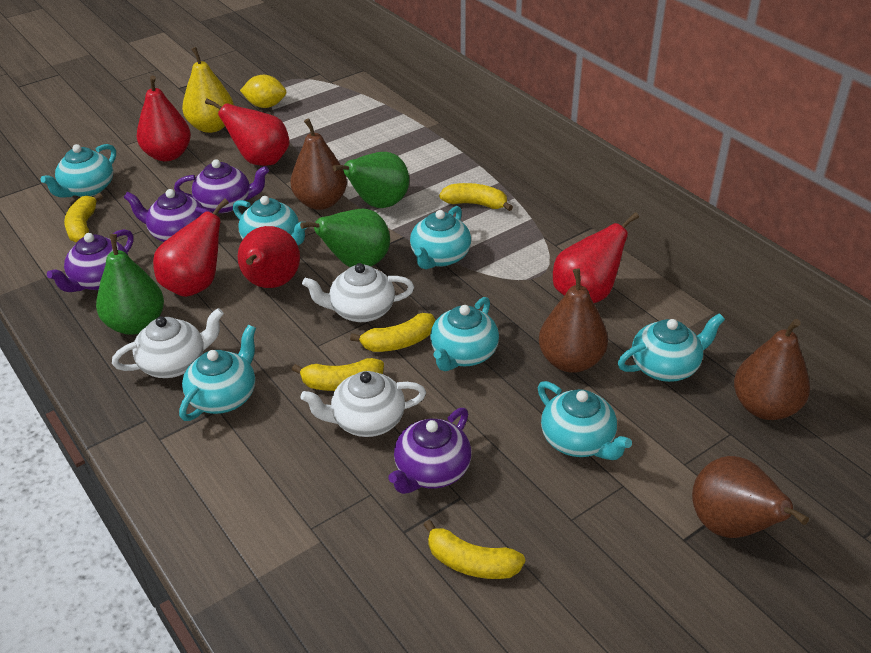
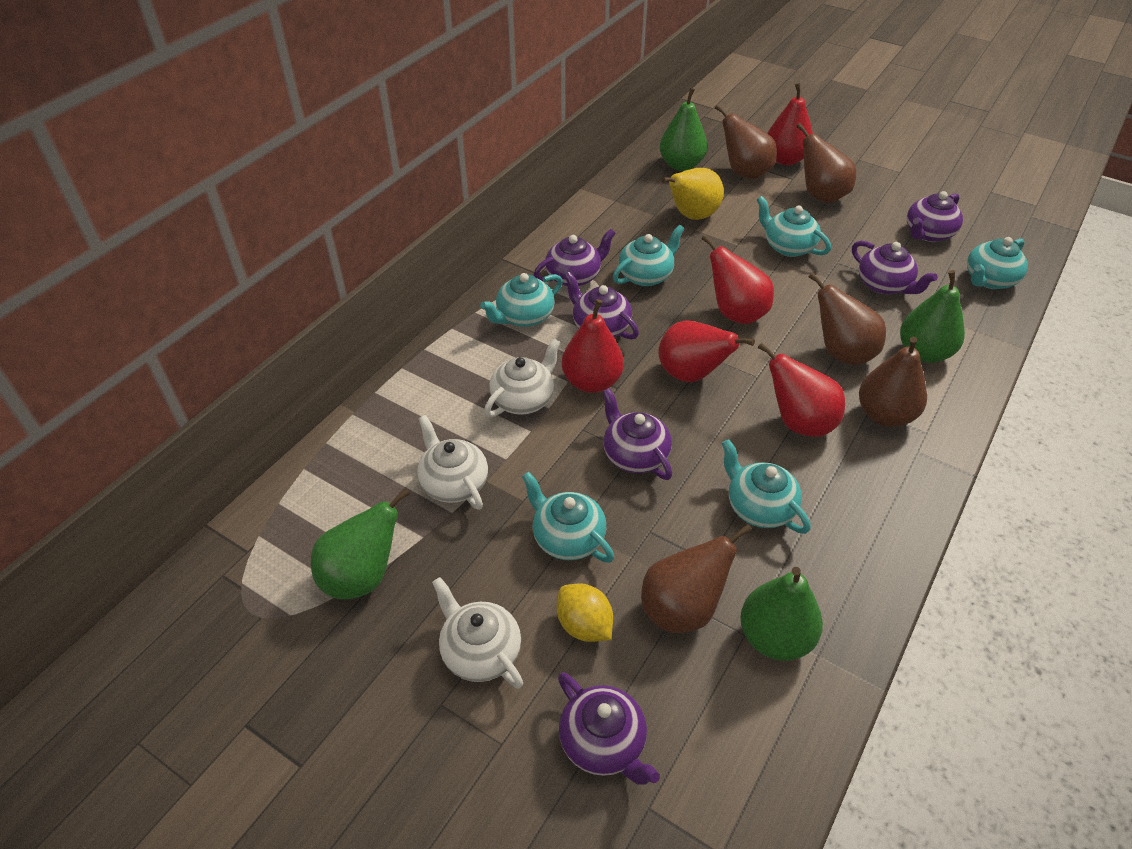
brown pear: [290,118,347,210] [539,268,608,373] [692,456,809,538] [734,319,810,420] = 4 -> [641,524,752,633] [715,104,777,179] [797,123,856,203] [809,272,886,365] [859,337,927,427] = 5
green pear: [96,234,164,335] [300,209,390,267] [332,152,409,208] = 3 -> [311,488,411,599] [659,88,708,171] [740,567,823,661] [900,270,965,363] = 4
purple teapot: [47,229,134,292] [124,189,213,242] [174,159,269,213] [388,408,471,494] = 4 -> [534,229,616,286] [558,672,660,784] [564,272,639,340] [602,388,672,480] [852,241,938,294] [907,191,963,242] = 6
turquoise teapot: [40,144,116,197] [179,325,256,421] [233,196,308,246] [410,206,471,269] [430,297,499,371] [538,381,632,460] [618,313,725,382] = 7 -> [480,273,563,327] [522,472,614,563] [613,225,684,286] [721,439,811,534] [757,196,831,257] [967,237,1028,289] = 6
yellow banana: [64,193,103,242] [292,358,384,391] [350,313,435,352] [424,520,525,579] [439,183,513,211] = 5 -> none = 0

